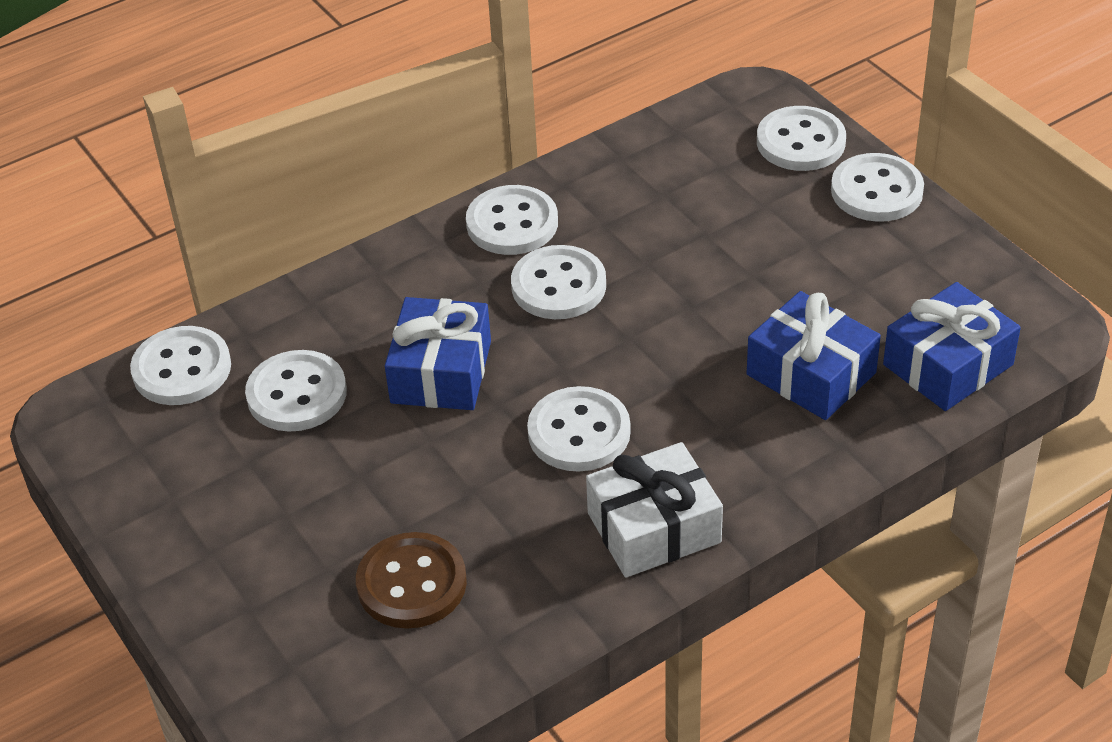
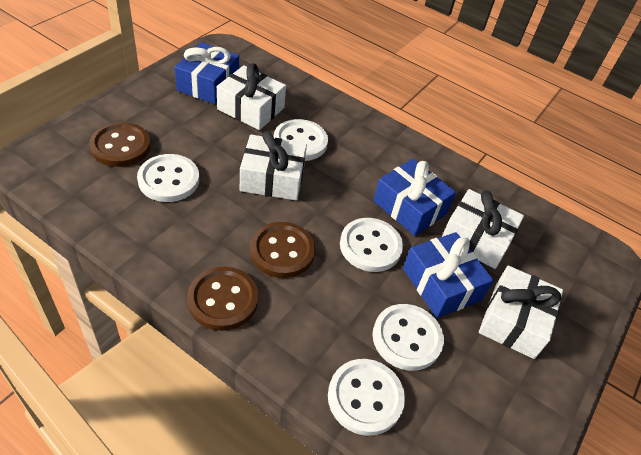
brown button: [356,532,467,629] = 1 -> [89,122,151,167] [187,267,259,331] [250,222,315,278] = 3
white button: [130,326,231,405] [245,350,347,432] [466,185,558,255] [511,245,606,319] [527,386,631,471] [757,106,846,171] [831,153,924,222] = 7 -> [137,154,199,202] [274,119,328,161] [328,359,405,436] [340,218,403,272] [372,304,444,371] = 5
white gift: [586,442,723,577] = 1 -> [217,63,286,130] [240,131,307,201] [442,189,524,269] [479,266,563,359] = 4

